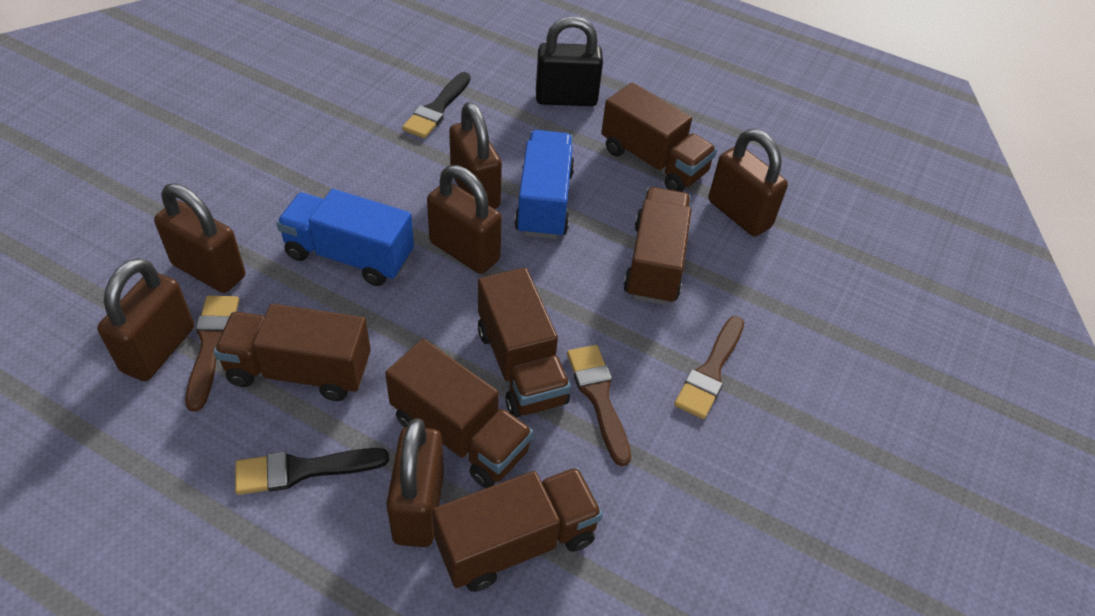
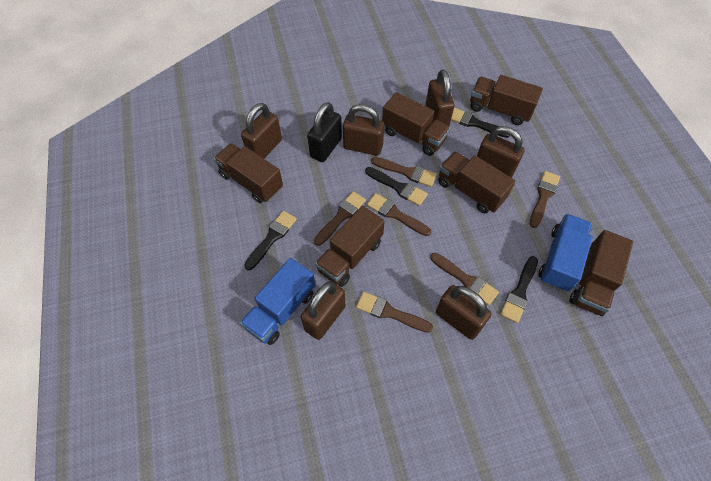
black brush: [235,448,389,495] [402,72,470,138] = 2 -> [244,211,297,270] [365,167,428,206] [451,108,510,138] [500,256,538,323] = 4
brown brush: [185,296,239,411] [567,345,631,466] [674,316,744,419] = 3 -> [314,191,366,246] [356,291,433,333] [367,193,431,236] [371,157,437,187] [430,253,499,306] [530,171,560,228] = 6

